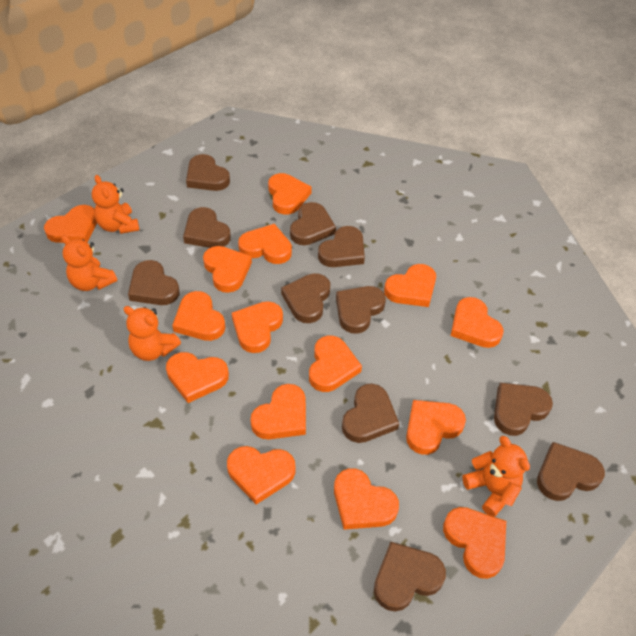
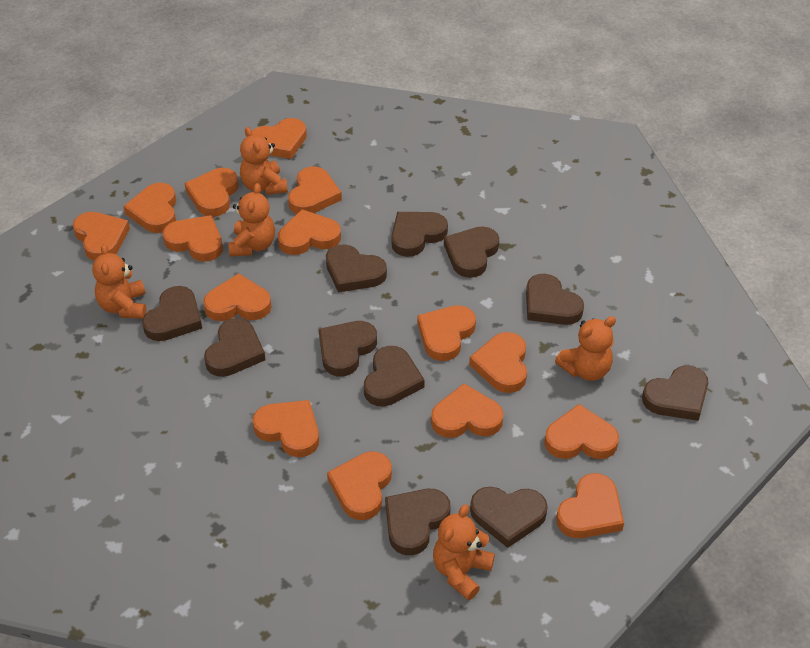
orange teddy bear: [61,235,117,291] [92,175,139,234] [123,306,181,361] [462,436,530,517] = 4 -> [92,244,146,319] [228,183,275,257] [240,127,288,195] [433,504,495,600] [555,316,616,381] = 5

